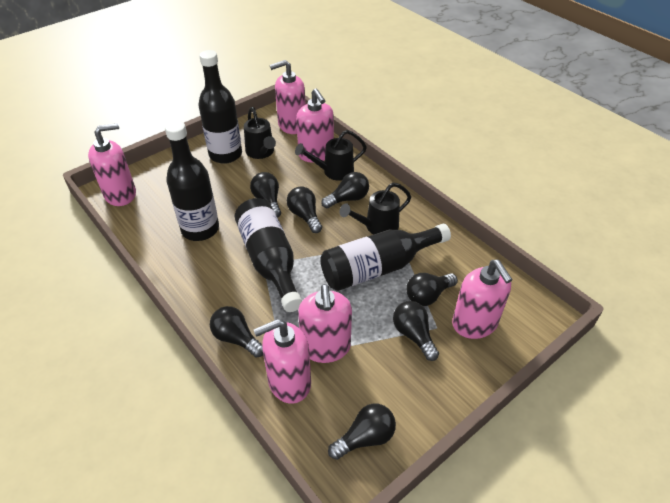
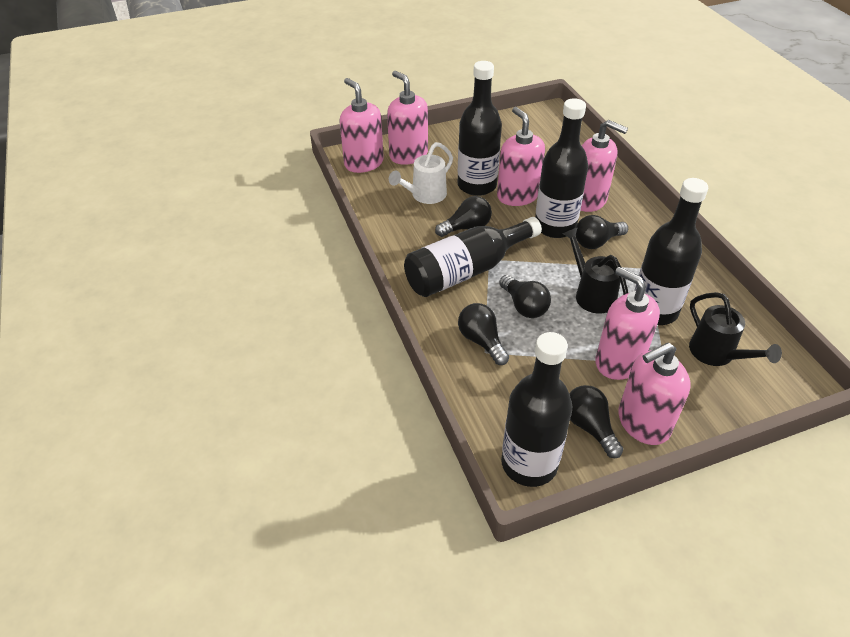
black bottle: [165,121,219,241] [199,50,242,164] [235,198,302,312] [320,224,451,291] = 4 -> [404,217,542,297] [458,61,502,196] [501,332,573,487] [535,98,588,238] [634,178,708,325] = 5
black light bulb: [210,306,263,358] [250,172,281,218] [287,187,322,233] [321,172,369,208] [328,403,396,460] [393,301,439,361] [406,273,458,306] = 7 -> [435,196,492,237] [458,303,509,365] [499,275,551,318] [569,385,623,458] [575,215,628,249] = 5
black watering can: [244,107,276,159] [295,130,367,181] [339,183,411,235] = 3 -> [563,227,628,314] [689,292,782,366] = 2
white watering can: none = 0 -> [389,142,453,204] = 1

